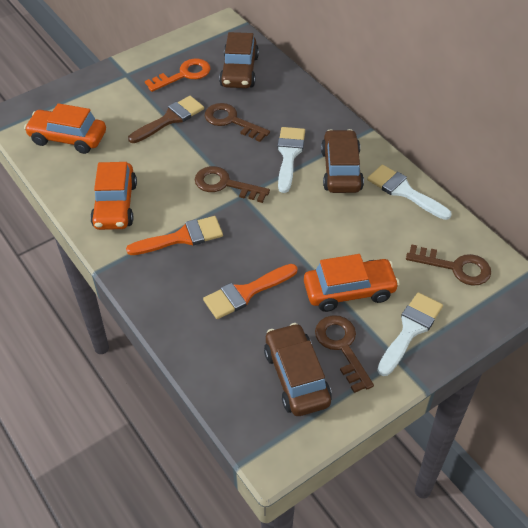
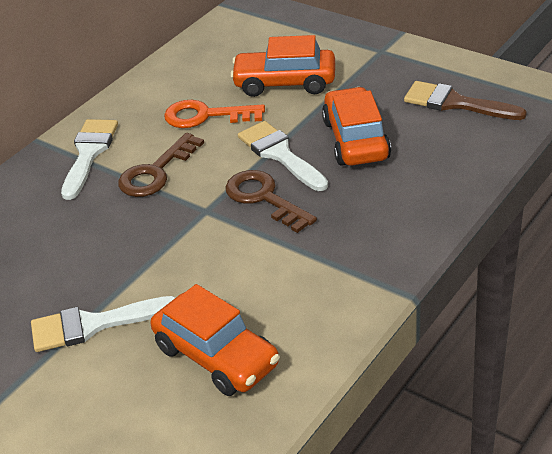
brown car: [219,32,259,88] [264,323,332,416] [321,129,364,193] = 3 -> none = 0
brown key: [195,166,270,203] [205,103,270,142] [315,315,374,393] [406,244,491,286] = 4 -> [118,133,204,197] [225,170,317,233] = 2
orange brush: [126,216,223,255] [203,264,298,319] = 2 -> none = 0

